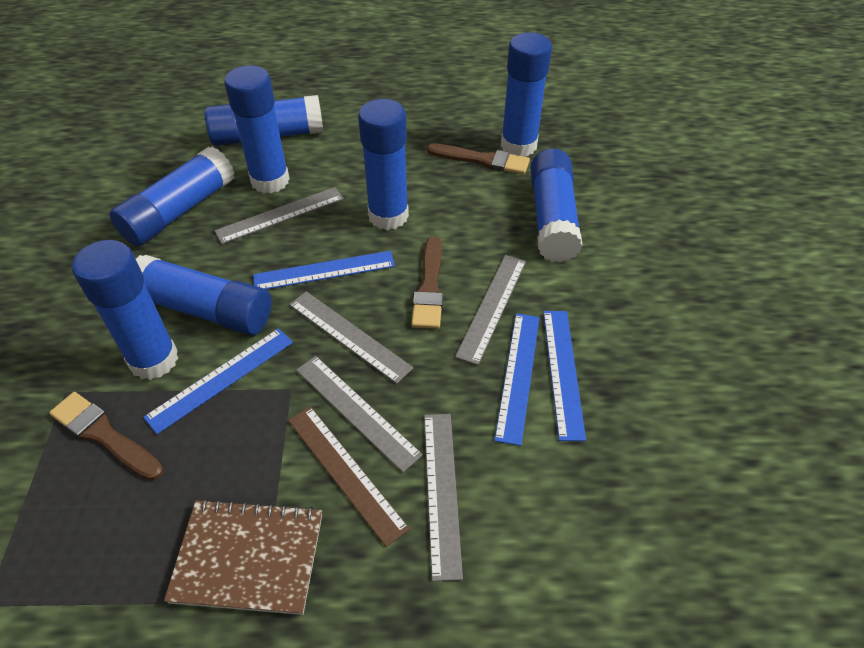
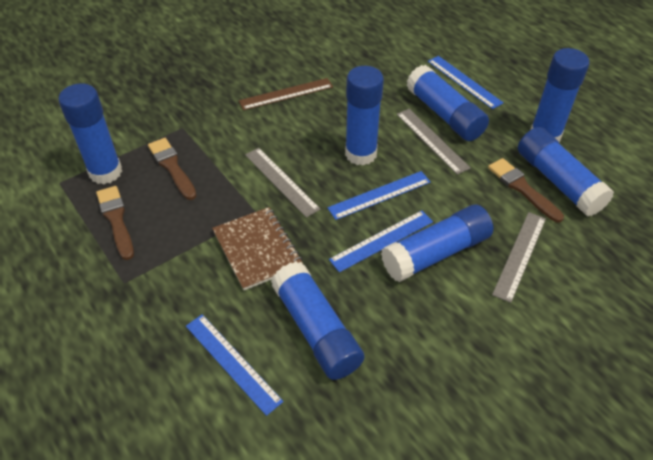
blue glue stick: [72,240,178,380] [110,146,235,246] [135,255,272,335] [205,95,324,146] [224,65,290,193] [358,99,409,230] [501,33,552,157] [531,149,583,262] = 8 -> [58,83,122,184] [271,262,364,380] [345,66,384,166] [381,205,493,282] [406,65,489,141] [518,127,614,217] [530,48,590,143] = 7
grey ruler: [214,187,344,244] [289,291,413,384] [296,356,423,472] [424,414,463,581] [455,255,526,365] = 5 -> [245,148,321,218] [397,109,471,175] [492,212,546,303] = 3

